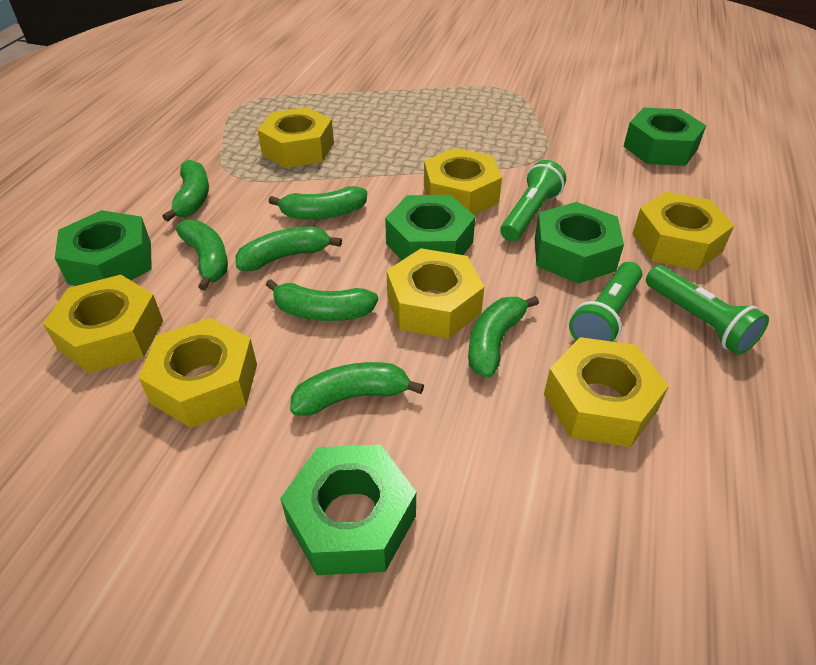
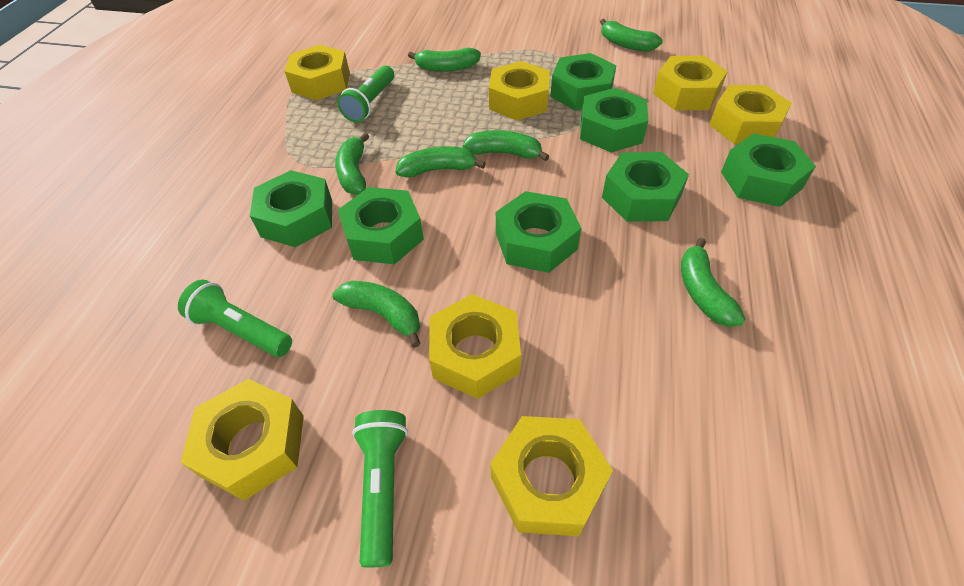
green nut: [55,210,152,286] [280,445,416,575] [385,195,475,260] [535,202,624,284] [623,108,706,166] = 5 -> [250,170,332,247] [338,187,424,264] [496,191,581,273] [550,53,616,111] [580,88,648,153] [602,152,689,222] [721,134,816,207] = 7

